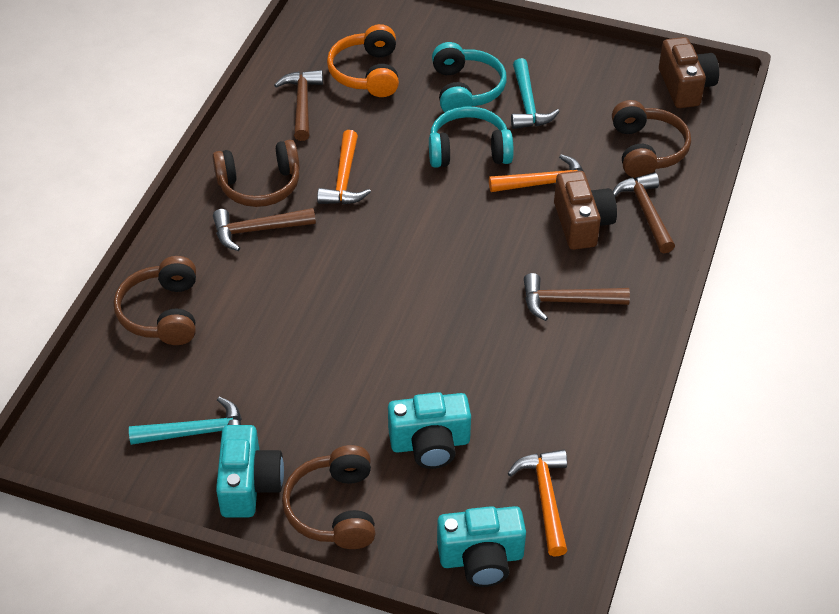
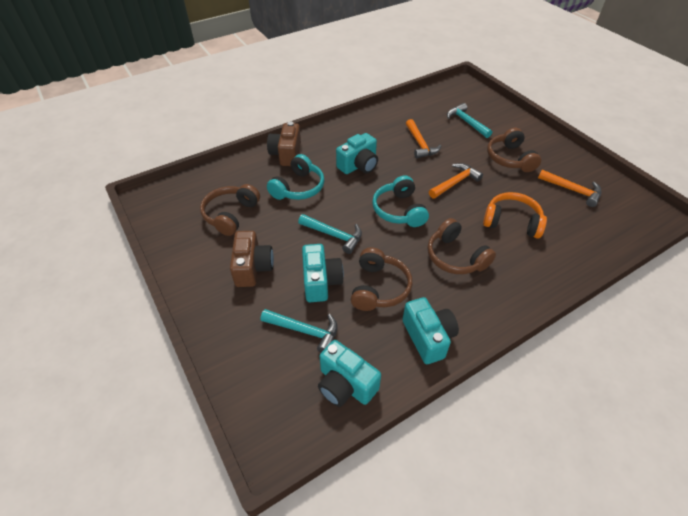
brown hammer: [213,208,316,251] [274,70,323,141] [524,273,630,321] [613,172,675,253] = 4 -> none = 0
turquoise camera: [216,425,284,518] [388,392,471,469] [437,506,526,587] = 3 -> [302,244,344,302] [318,340,381,407] [336,133,378,174] [402,297,459,364] = 4
turquoise hammer: [129,397,242,445] [511,58,560,129] = 2 -> [261,309,338,353] [298,214,362,254] [447,103,492,138] = 3

